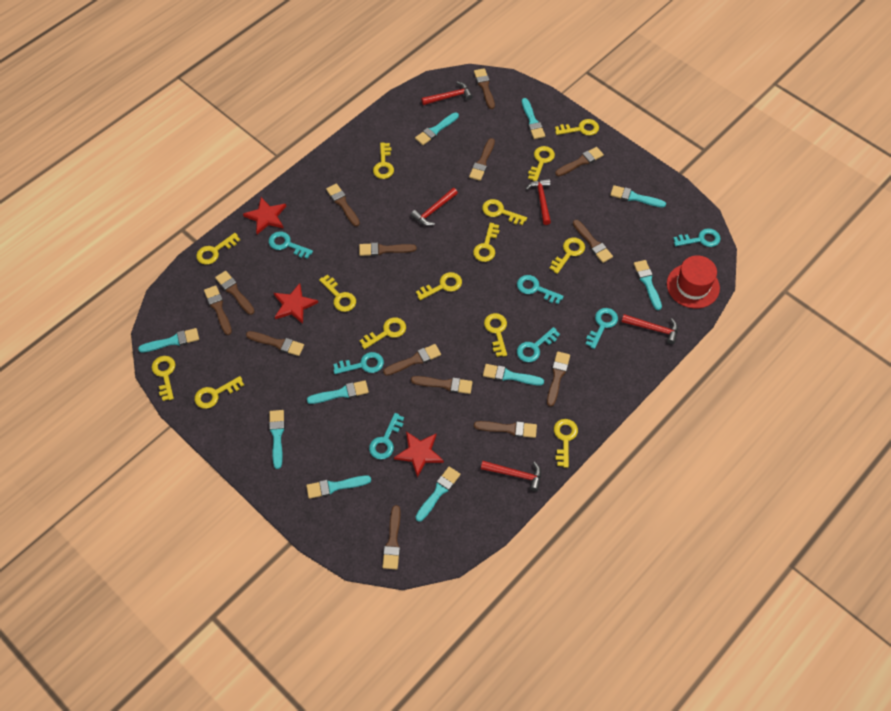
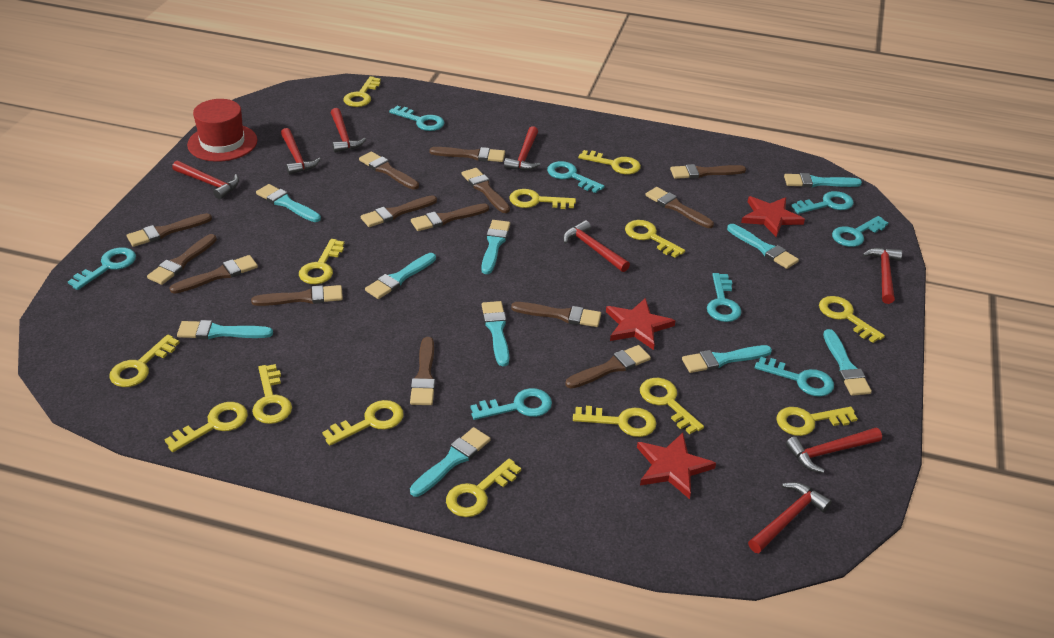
red hammer: [411,188,458,226] [421,82,473,105] [481,461,541,491] [526,179,551,225] [621,314,678,344] = 5 -> [172,161,239,199] [281,128,321,175] [331,108,366,153] [504,126,541,170] [563,220,630,272] [748,482,832,553] [786,428,882,473] [862,248,902,304] = 8
turquoise key: [269,231,313,259] [333,352,384,374] [369,413,404,459] [517,275,564,304] [517,327,560,362] [586,308,618,349] [673,228,721,247] = 7 -> [68,247,136,290] [389,106,444,131] [471,388,552,420] [547,161,605,193] [707,273,741,322] [755,357,834,397] [792,191,854,214] [832,216,888,247] = 8

